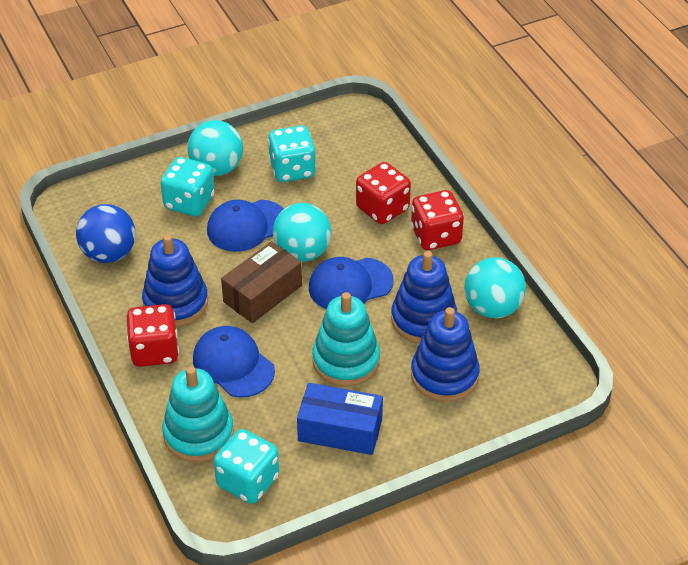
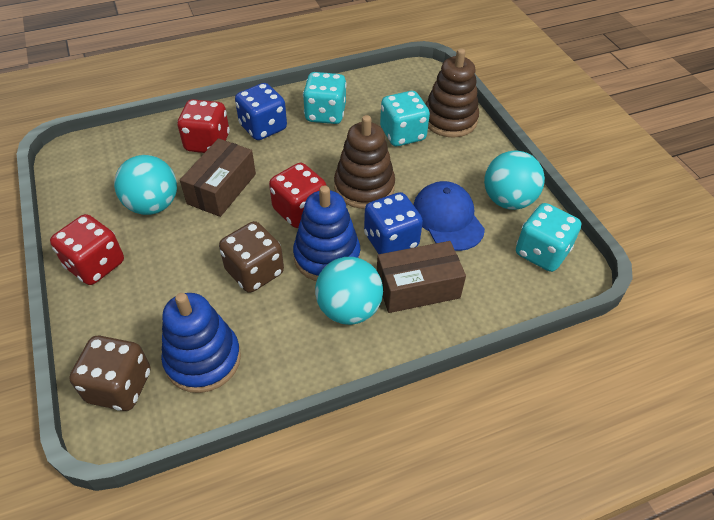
blue ball: [76,204,136,263] = 1 -> none = 0
blue box: [297,383,383,455] = 1 -> none = 0
blue cap: [193,326,275,398] [207,200,284,252] [309,257,394,309] = 3 -> [413,181,485,251] = 1
blue dice: none = 0 -> [235,83,287,140] [364,192,423,254] = 2
blue stacking toy: [142,234,208,327] [391,251,457,343] [411,307,480,402] = 3 -> [161,293,241,393] [293,185,360,281] = 2
brown box: [221,241,302,323] = 1 -> [180,138,256,217] [377,241,466,313] = 2
brown dice: none = 0 -> [69,336,150,411] [219,221,284,293] = 2
brown stacking toy: none = 0 -> [334,115,395,209] [426,48,479,137] = 2
turquoise stacking toy: [162,366,234,462] [312,292,380,386] = 2 -> none = 0

